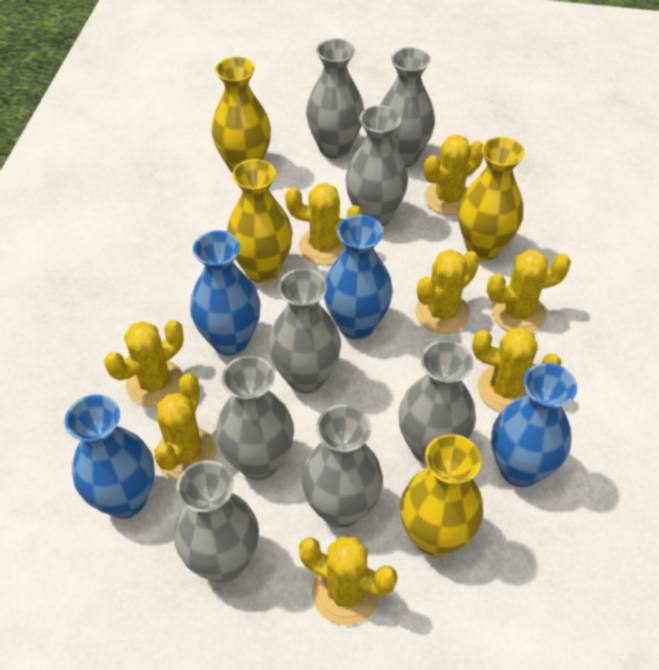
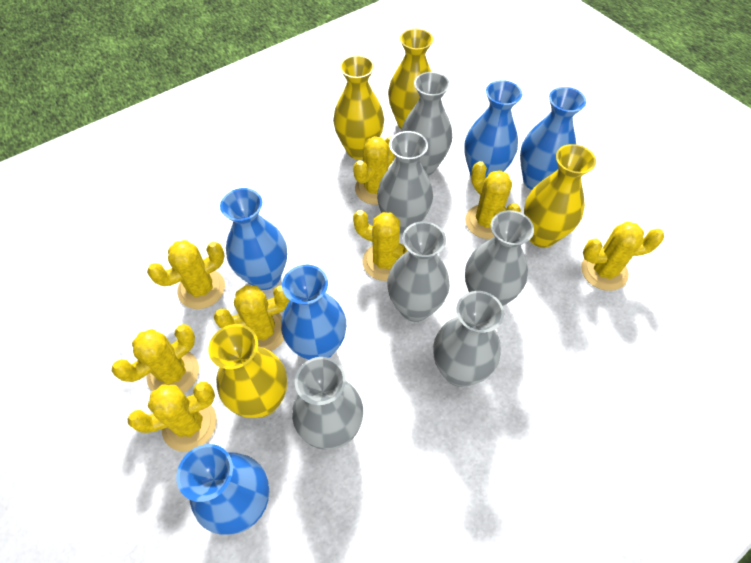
blue vase: [65,395,155,519] [190,231,260,355] [324,215,393,339] [491,363,577,487] = 4 -> [176,444,269,535] [220,188,287,290] [281,265,346,360] [464,80,522,179] [520,87,586,190] = 5
grey vase: [174,460,259,582] [216,355,294,480] [269,268,341,393] [302,405,383,528] [306,39,364,159] [346,105,408,227] [380,47,435,167] [399,340,476,464] = 8 -> [292,357,363,450] [377,131,433,235] [387,221,450,322] [401,72,452,175] [433,291,504,387] [465,210,534,306] = 6

